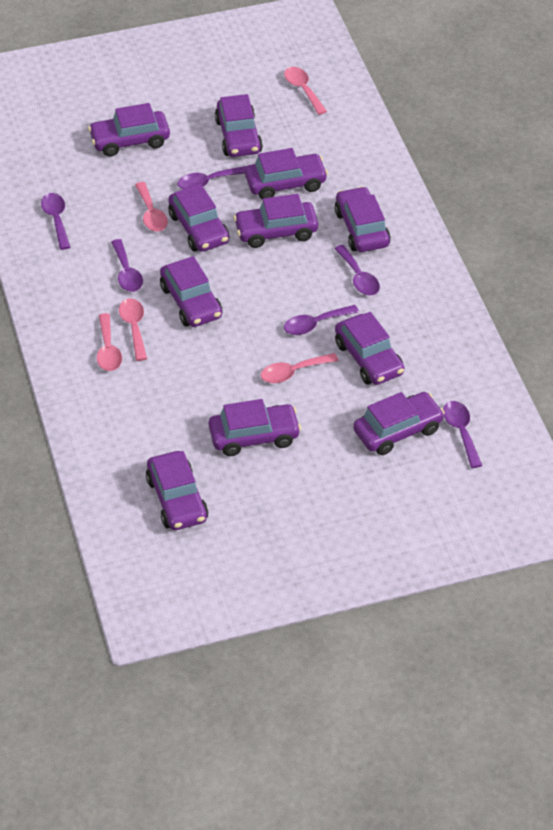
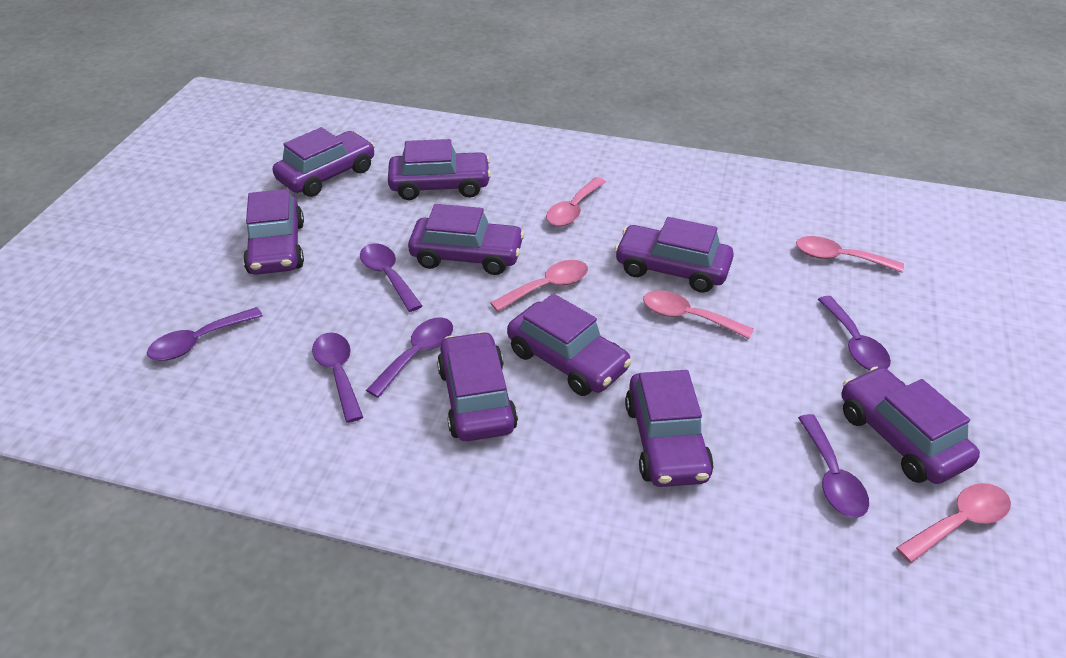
purple car: [88,103,170,157] [146,451,208,530] [160,256,222,327] [168,184,229,252] [209,399,301,456] [215,94,263,157] [233,194,318,248] [245,148,328,200] [335,186,391,252] [335,312,405,385] [353,392,445,455] = 11 -> [243,189,304,275] [273,127,375,197] [388,139,491,200] [408,204,525,275] [437,331,518,441] [507,293,632,396] [614,217,734,293] [625,370,714,487] [842,367,980,484] = 9

